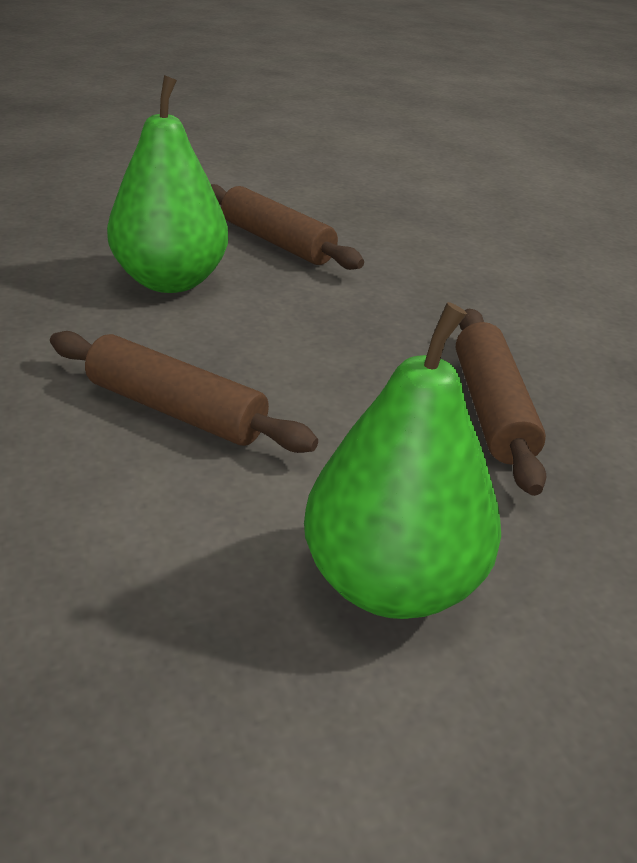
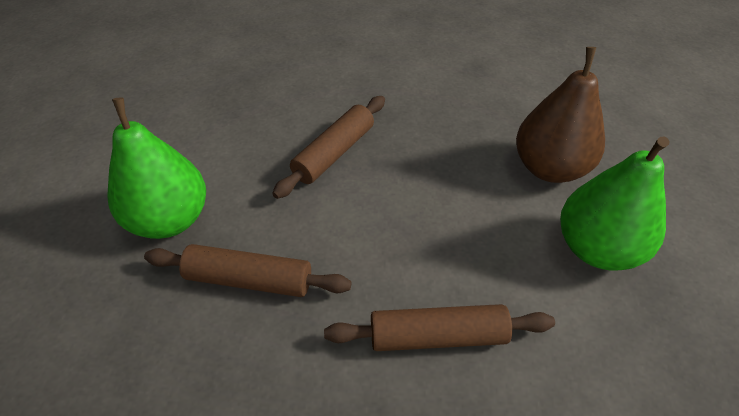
brown pear: none = 0 -> [516,47,605,183] = 1

